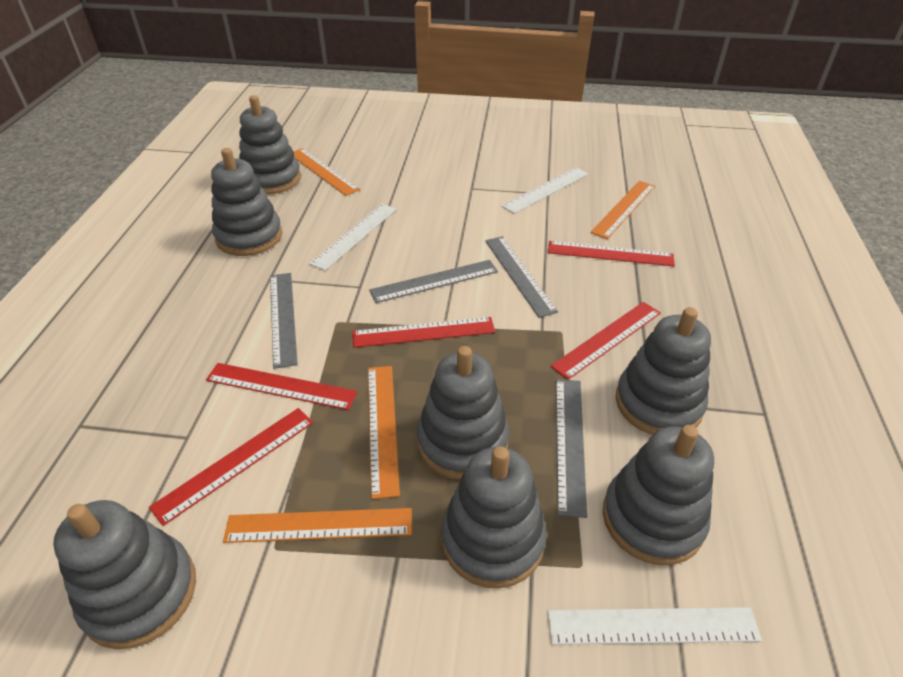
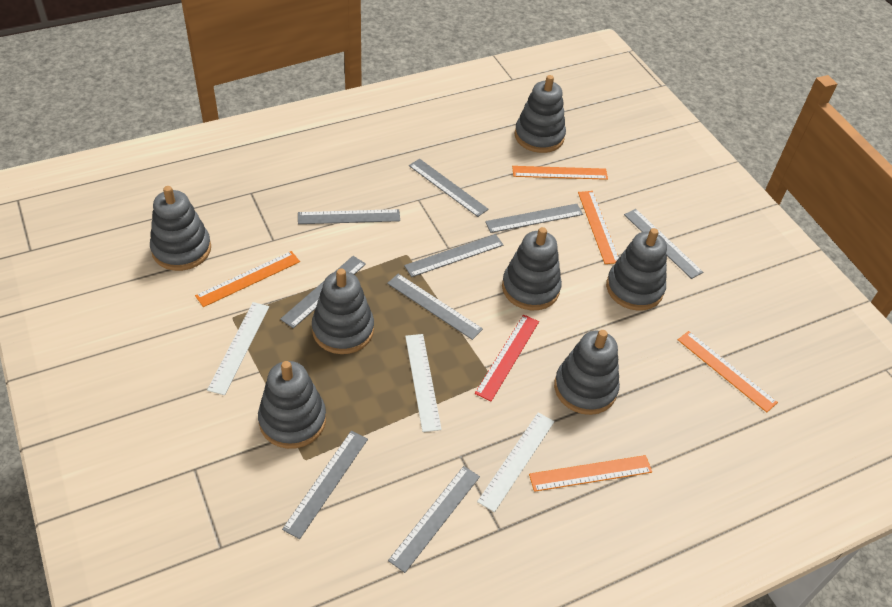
grey ruler: [270,273,298,369] [369,260,498,303] [485,236,558,318] [556,379,587,518] = 4 -> [280,256,366,328] [282,431,368,539] [298,209,400,224] [387,274,483,340] [388,466,480,573] [404,234,503,277] [409,159,489,217] [485,204,583,233] [624,209,703,279] = 9
orange ruler: [223,508,412,543] [293,148,360,196] [368,366,400,499] [590,181,655,239] = 4 -> [195,251,300,307] [512,166,608,180] [529,455,652,492] [578,191,619,264] [678,331,778,412] = 5
red ruler: [149,408,313,526] [206,363,358,410] [352,317,495,348] [548,241,675,266] [551,302,661,380] = 5 -> [475,314,539,401] = 1

